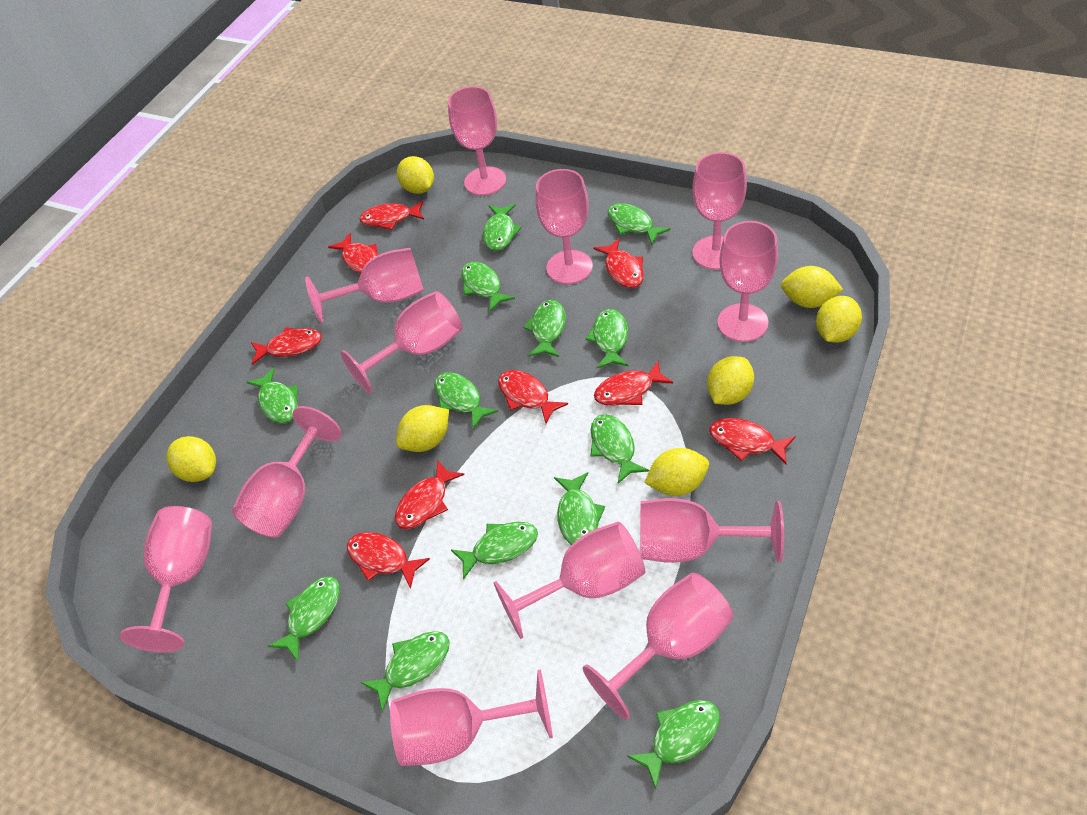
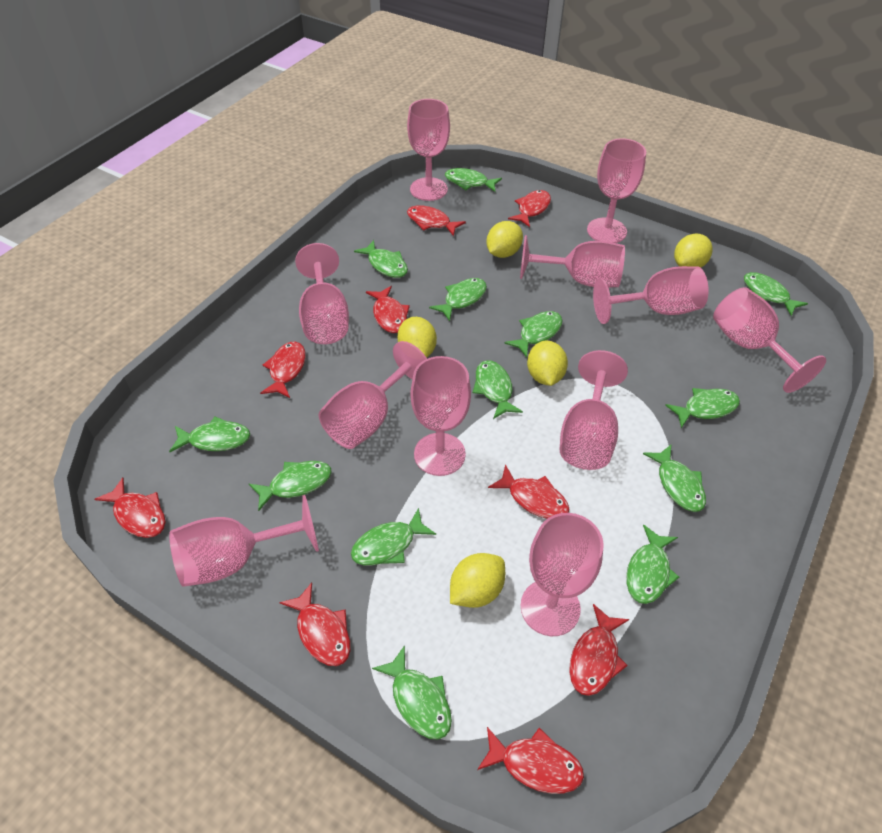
pink goblet: [120,506,212,652] [232,406,342,538] [305,248,424,323] [341,291,462,394] [390,669,553,766] [448,86,506,196] [493,522,645,639] [536,169,593,284] [583,573,734,720] [640,498,784,563] [692,152,747,270] [717,221,778,342] = 12 -> [169,495,319,587] [295,243,349,344] [318,341,427,449] [407,99,450,201] [410,356,471,476] [520,235,625,288] [520,513,604,636] [559,350,628,470] [587,138,646,243] [593,266,709,324] [713,287,826,393] = 11
yellow lemon: [166,436,216,482] [396,405,449,452] [397,156,434,194] [644,448,709,496] [707,356,754,405] [781,266,843,308] [816,296,862,343] = 7 -> [397,317,437,358] [450,553,505,608] [486,221,523,258] [527,340,568,386] [674,234,713,268] = 5

